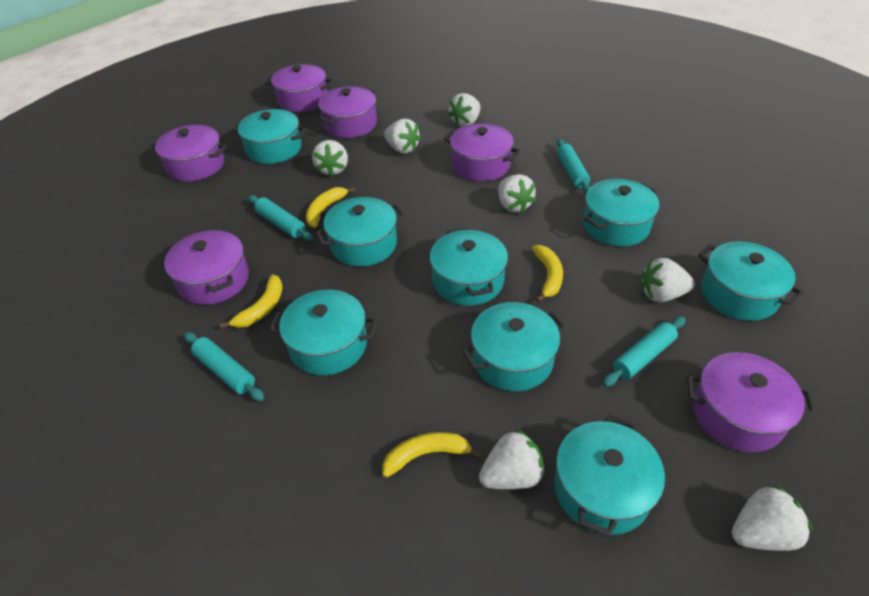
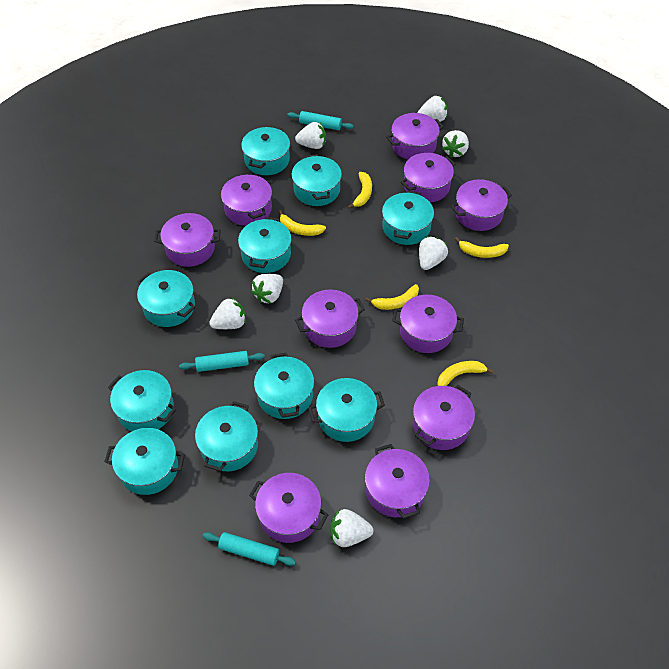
purple pot: [151,125,227,182] [164,230,249,305] [265,64,334,112] [318,86,377,138] [444,123,521,181] [686,352,816,452] = 6 -> [154,213,221,267] [221,173,272,226] [249,473,328,543] [295,290,365,348] [365,444,430,519] [386,113,444,159] [393,295,464,353] [400,153,456,202] [413,385,475,450] [451,179,512,231] = 10
turquoise pot: [232,109,307,164] [269,290,377,375] [315,197,405,267] [429,228,508,306] [462,302,566,391] [554,415,665,537] [583,179,659,246] [698,241,804,321] = 8 -> [104,428,185,495] [108,370,176,432] [137,270,195,327] [195,401,258,471] [238,217,292,273] [241,126,290,175] [254,353,314,419] [291,154,342,206] [308,378,385,442] [382,191,434,245] = 10
turquoise rolling pin: [184,332,264,401] [248,195,313,241] [557,139,590,194] [603,316,686,387] = 4 -> [179,351,265,372] [203,532,296,566] [287,111,354,130] = 3
yellow banana: [219,274,283,328] [306,187,355,228] [383,432,483,478] [532,245,563,302] = 4 -> [278,210,326,236] [347,172,372,209] [365,284,419,310] [437,361,494,386] [455,237,509,258] = 5

